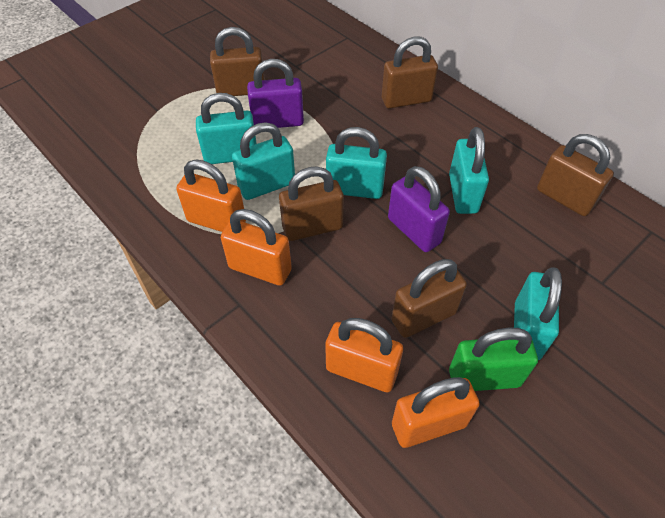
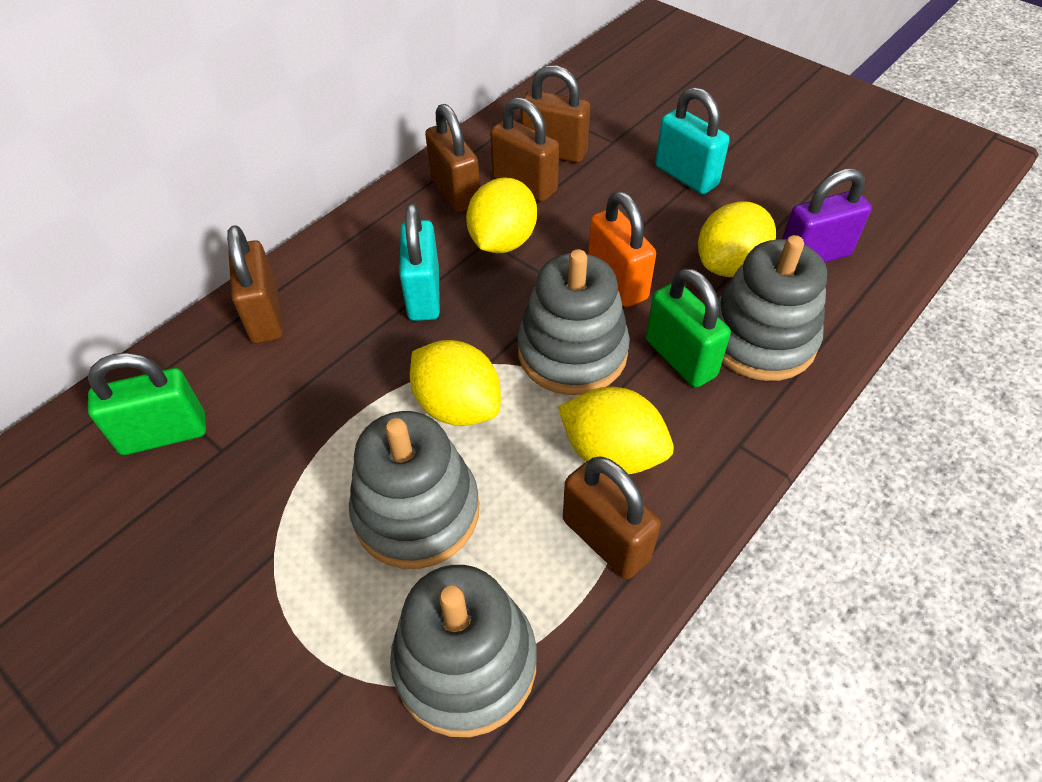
green padlock: [449,328,538,391] = 1 -> [88,353,206,455] [646,268,731,388] = 2
grey stacking toy: none = 0 -> [349,411,479,569] [390,565,537,737] [517,249,630,395] [718,235,827,381] = 4
orange padlock: [176,160,246,232] [221,209,292,286] [325,318,403,392] [392,377,480,448] = 4 -> [588,191,656,307] = 1
purple padlock: [247,59,304,128] [388,166,450,252] = 2 -> [782,168,872,263] = 1
turquoise padlock: [196,93,257,164] [232,122,295,200] [326,127,387,199] [449,127,489,214] [514,267,562,360] = 5 -> [399,204,440,321] [655,87,730,194] = 2
yellow lemon: none = 0 -> [410,340,501,426] [466,178,537,253] [558,387,674,474] [698,201,776,277] = 4

